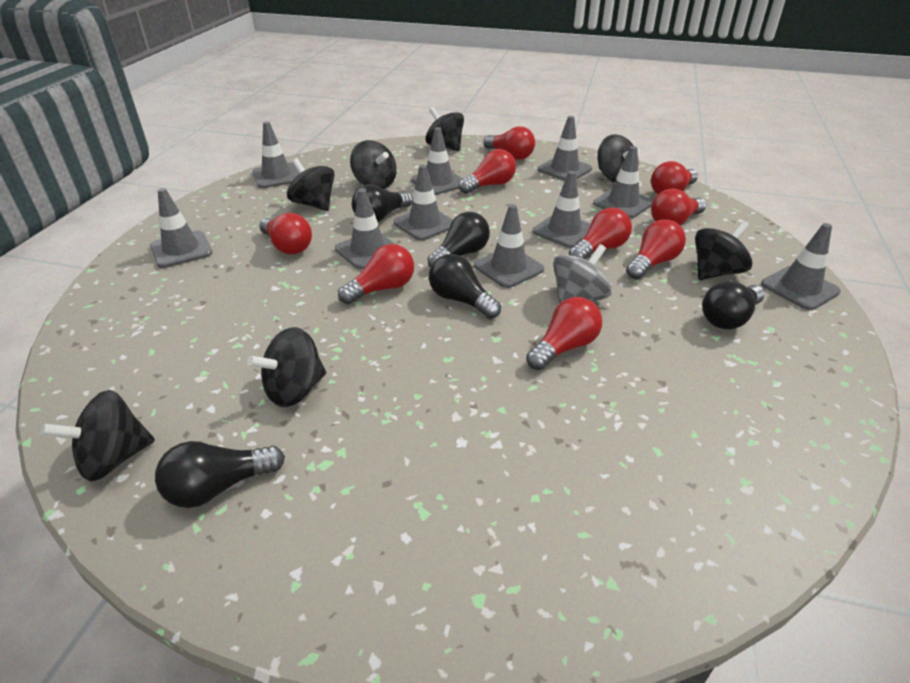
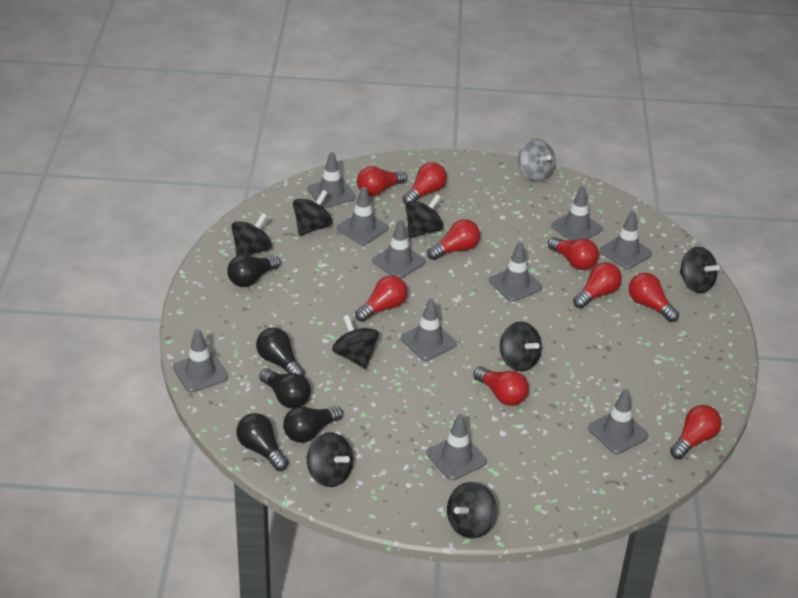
black spinning top: [41,390,155,481] [247,327,326,407] [287,158,334,211] [350,140,397,189] [425,107,464,151] [597,134,640,183] [695,221,752,280] = 7 -> [231,213,272,256] [293,190,333,236] [307,432,353,487] [332,315,379,369] [405,194,444,238] [447,482,497,539] [500,322,542,371] [680,247,720,293] = 8

